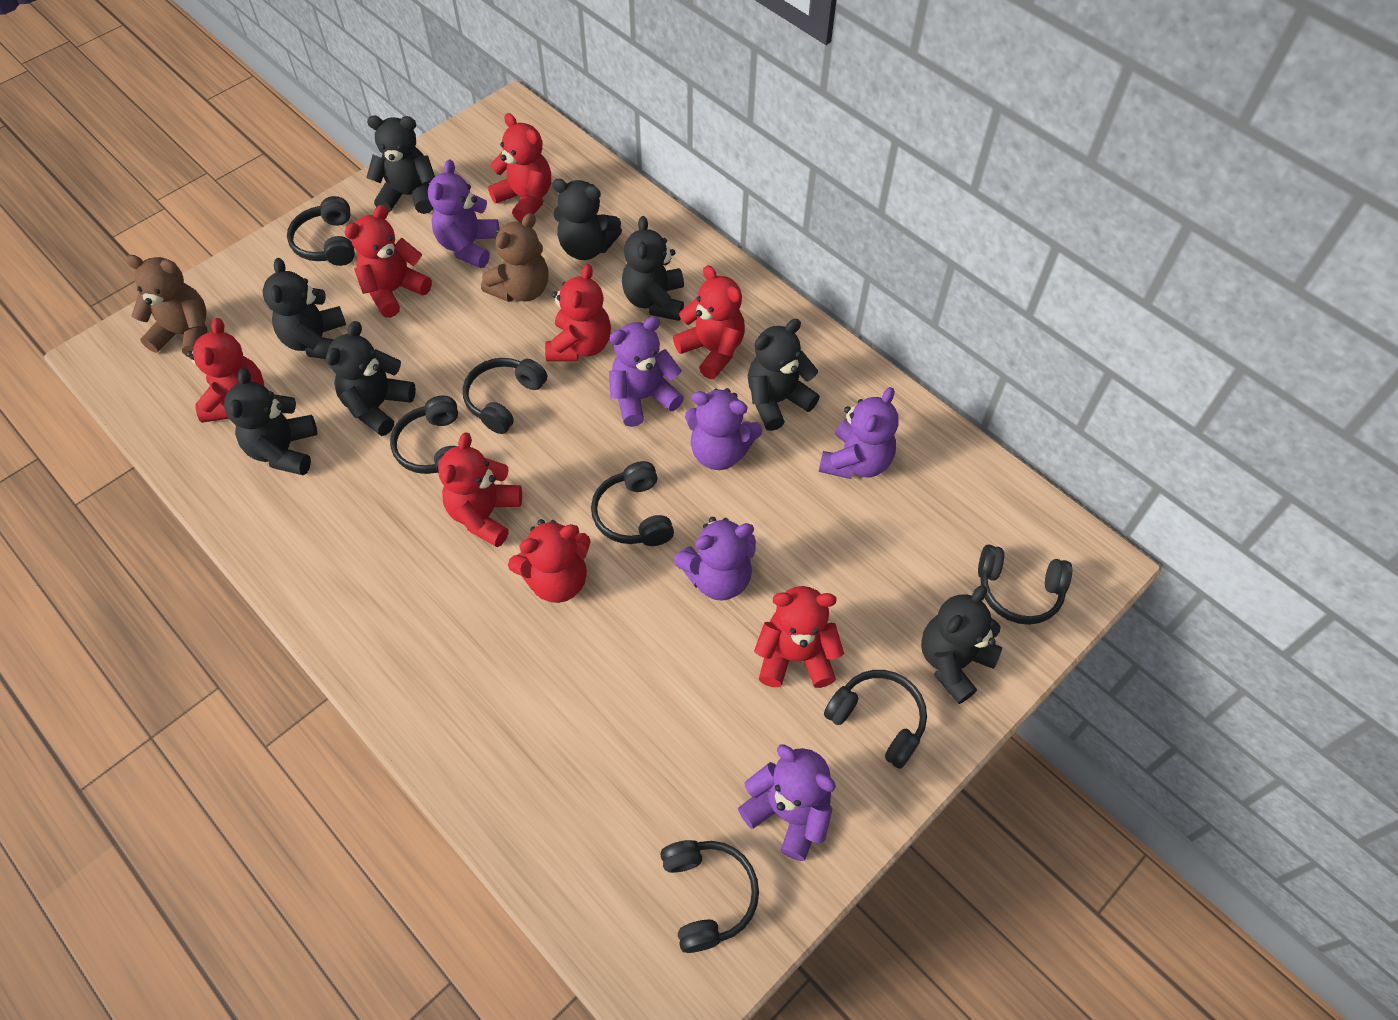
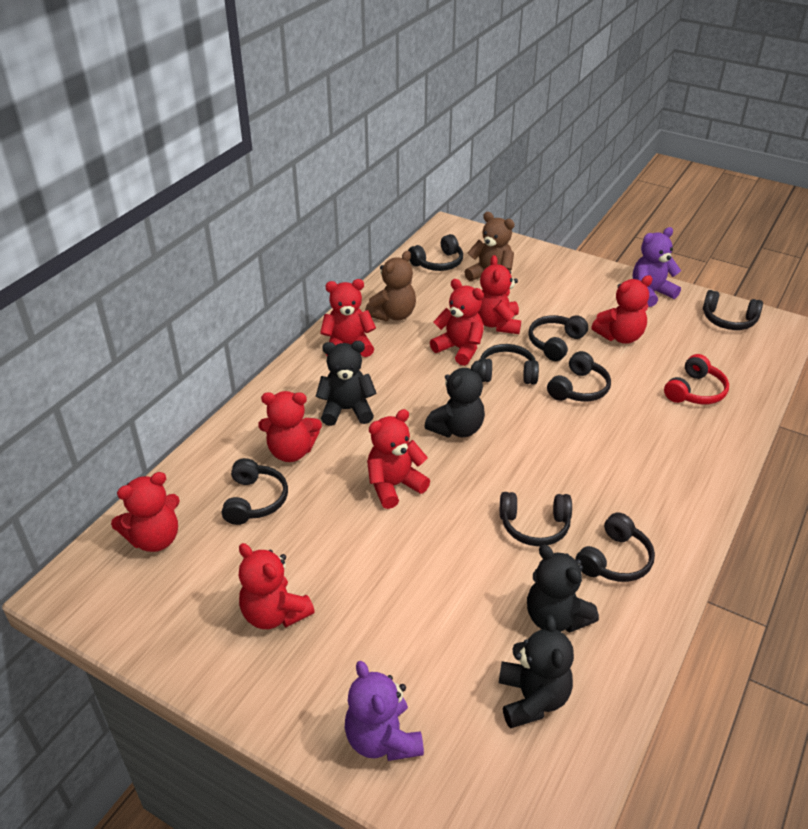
black headphones: [287,196,355,266] [390,396,458,474] [463,358,547,434] [591,461,674,546] [660,840,759,953] [824,670,927,769] [978,545,1072,625] = 7 -> [222,458,288,525] [408,234,463,271] [478,344,539,385] [500,492,572,546] [528,315,588,361] [547,351,611,402] [575,512,655,582] [703,290,763,330] = 8
black teddy bear: [224,368,317,475] [263,258,346,359] [326,321,416,436] [366,115,435,214] [552,179,622,260] [622,216,684,321] [748,319,820,431] [921,585,1002,704] = 8 -> [316,341,377,426] [424,361,485,437] [499,615,574,729] [527,545,599,633] = 4
purple teddy bear: [428,159,499,268] [609,316,684,427] [674,517,756,600] [685,388,762,470] [738,745,836,861] [819,387,899,479] = 6 -> [345,661,424,761] [633,227,681,307] = 2
red headphones: none = 0 -> [664,354,729,404] = 1

